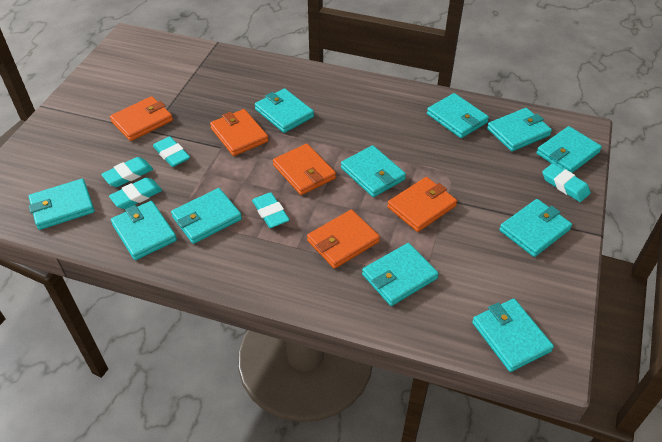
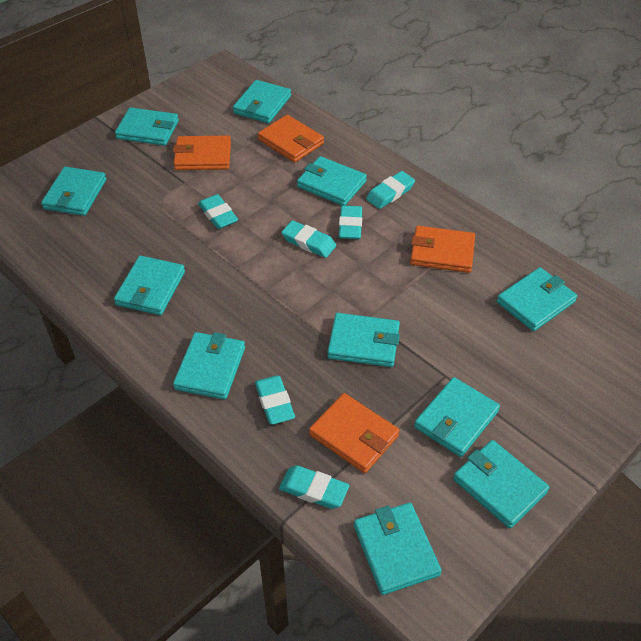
orange wallet: [110,96,173,141] [210,109,268,156] [273,144,336,195] [307,210,380,269] [387,177,457,232] = 5 -> [173,135,231,170] [258,115,324,162] [309,393,400,473] [410,226,475,273] = 4
turquoise eraser: [101,157,153,187] [109,178,162,209] [153,136,190,167] [252,192,290,228] [542,163,591,202] = 5 -> [198,194,238,229] [255,375,295,425] [279,466,349,509] [281,220,336,258] [339,205,362,239] [366,171,415,209] = 6

